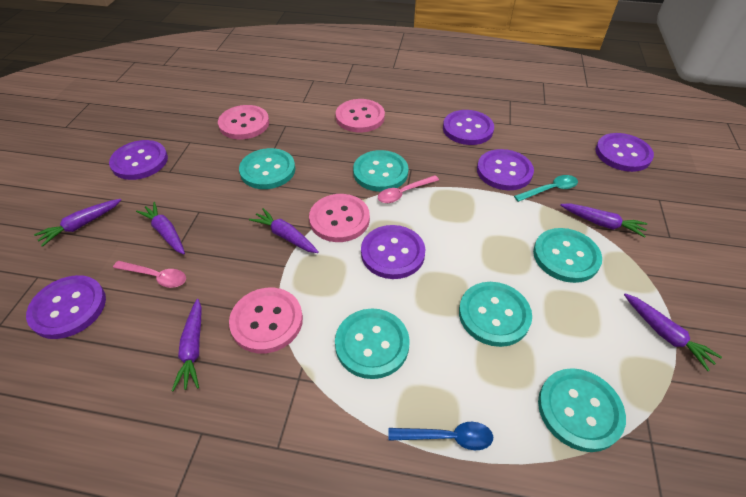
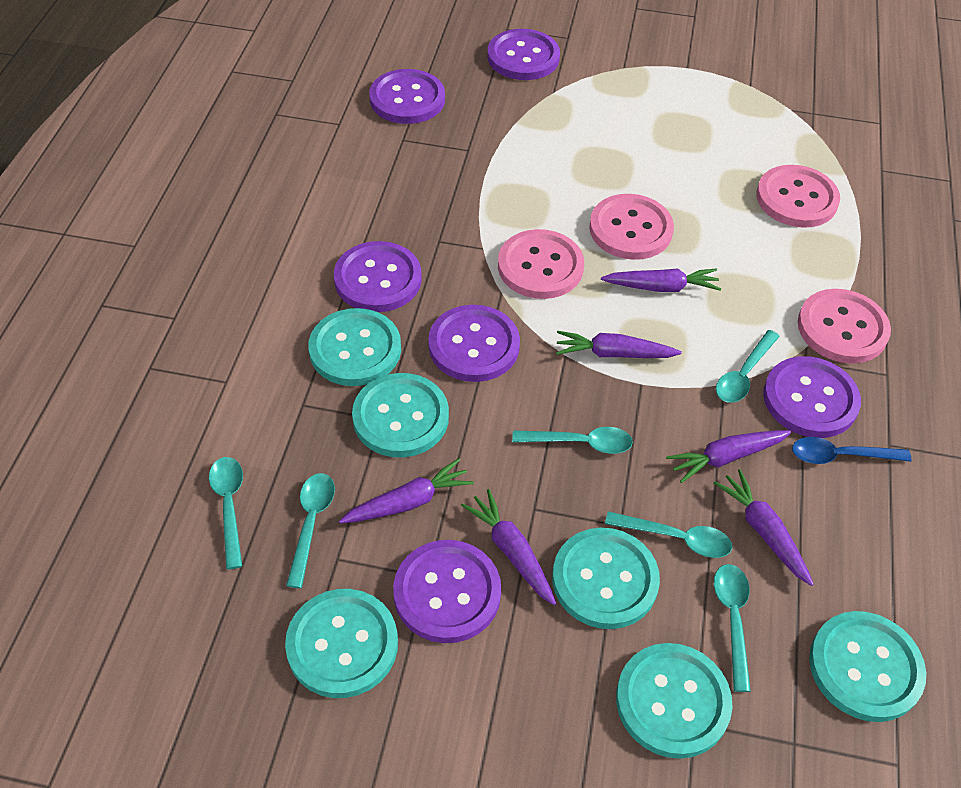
pink spoon: [113,261,186,288] [378,175,439,203] = 2 -> none = 0
turquoise spoon: [514,175,578,202] = 1 -> [209,457,243,569] [286,473,335,588] [512,427,633,454] [605,511,732,558] [714,564,751,692] [716,330,780,403] = 6

